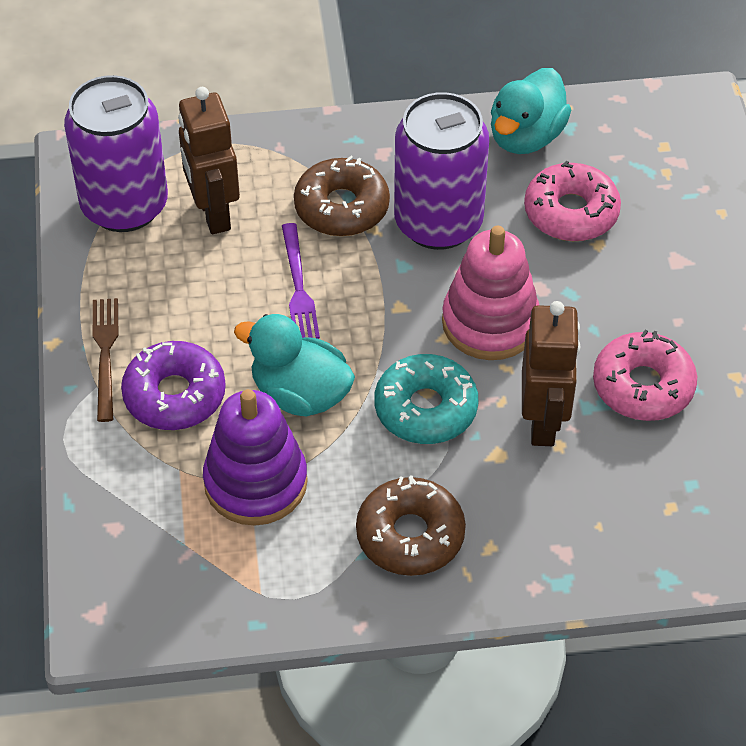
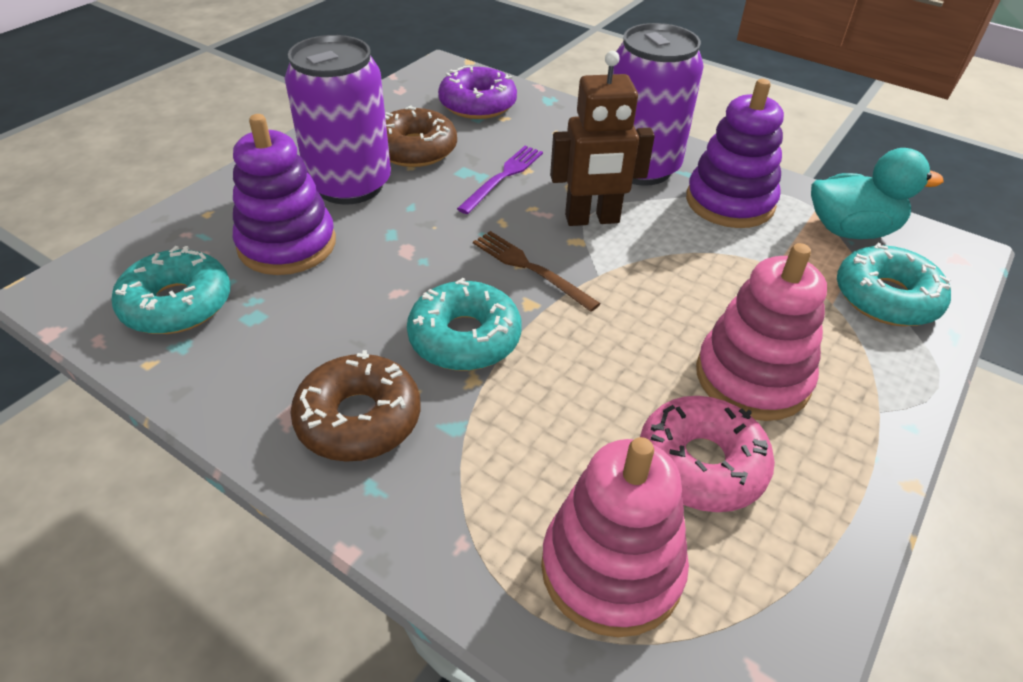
brown robot: [178,87,240,234] [522,301,581,446] = 2 -> [550,51,655,226] = 1
pink donut: [524,161,621,241] [593,330,697,421] = 2 -> [640,396,775,512] = 1
pink stacking toy: [442,226,539,360] = 1 -> [541,437,689,637] [696,243,827,421] = 2
purple stacking toy: [203,389,308,526] = 1 -> [233,114,336,275] [686,79,784,228] = 2
turquoise donut: [374,354,478,444] = 1 -> [111,246,231,334] [407,278,522,371] [837,243,951,326] = 3
turquoise duck: [234,314,355,416] [491,68,571,154] = 2 -> [811,148,944,239] = 1

